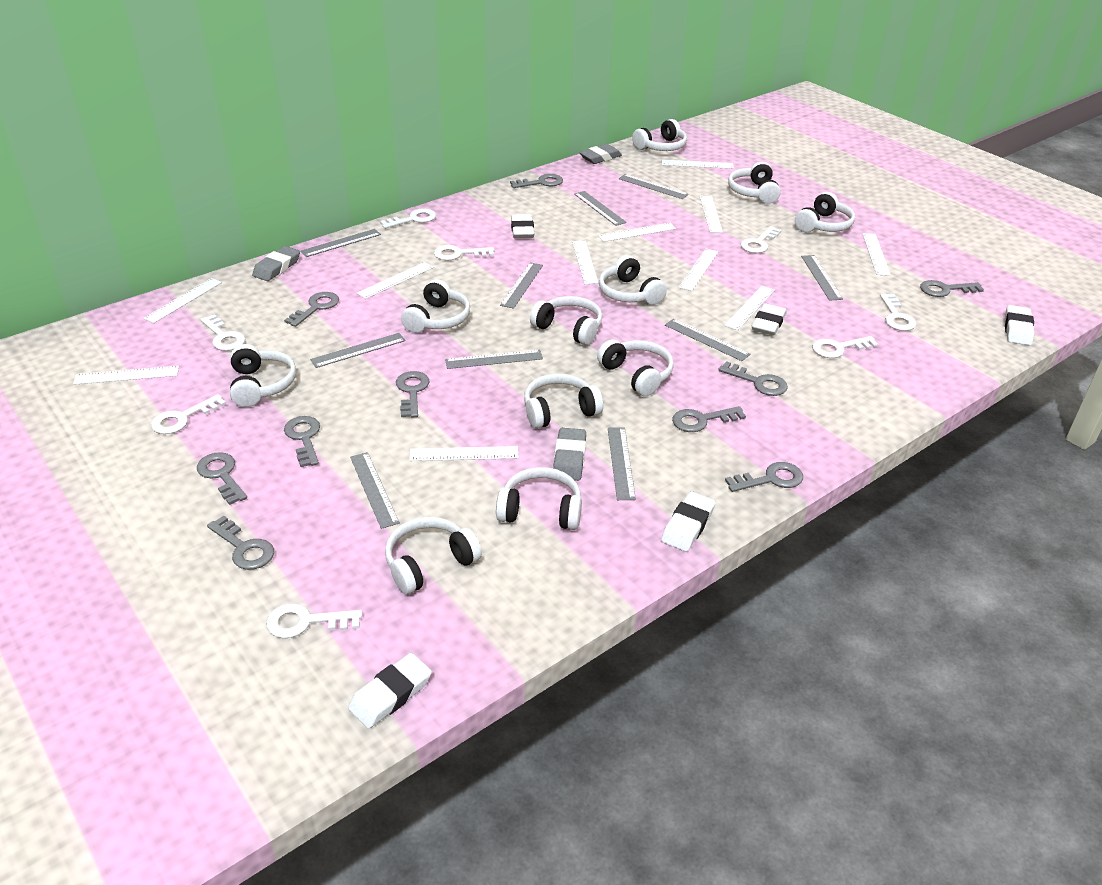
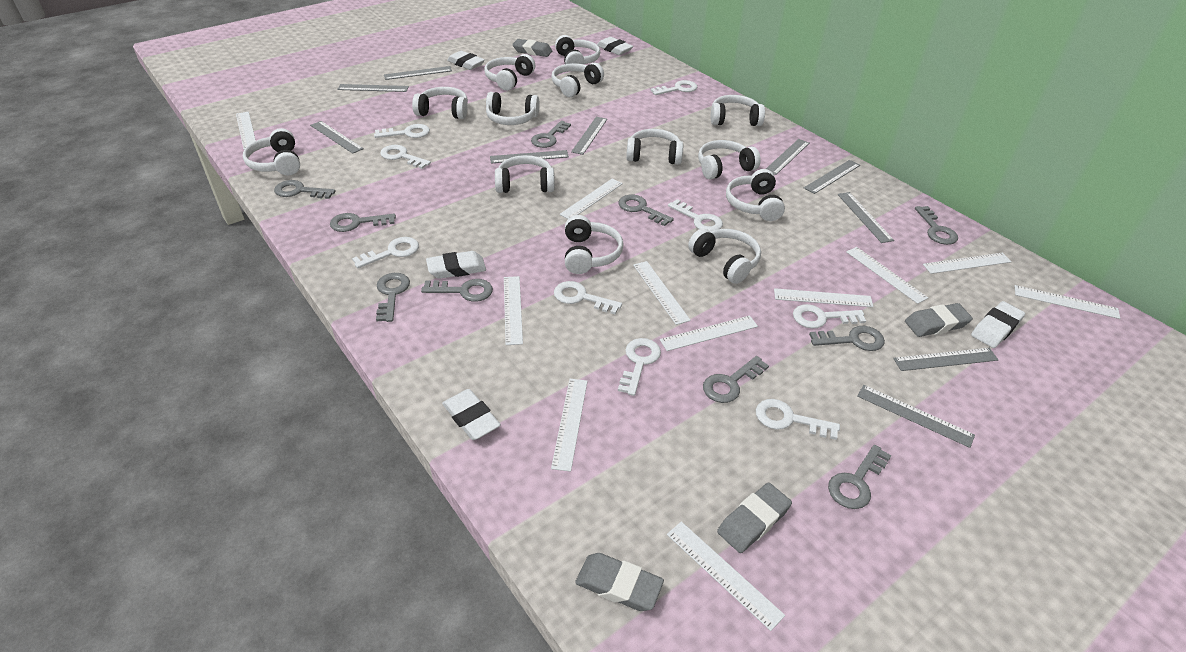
grey eraser: [252,246,300,281] [553,428,586,481] [579,144,622,164] = 3 -> [512,39,552,57] [575,553,664,611] [717,483,792,553] [905,303,973,337] = 4
white headphones: [230,344,296,407] [385,517,482,595] [401,279,470,333] [496,467,582,530] [524,373,603,429] [530,296,603,345] [597,340,674,396] [599,255,667,305] [632,119,687,151] [728,162,781,204] [795,192,855,232] = 11 -> [243,128,300,175] [412,87,468,119] [484,54,535,91] [486,92,540,125] [495,155,555,193] [551,63,604,97] [555,35,600,64] [565,215,623,274] [626,129,683,165] [688,229,761,284] [698,140,761,179] [711,95,765,126] [726,169,785,221] = 13
white key: [151,394,226,434] [200,314,245,351] [266,603,362,638] [380,208,436,229] [434,245,495,260] [741,226,781,253] [812,336,878,358] [880,294,916,331] = 8 -> [352,237,419,268] [374,124,430,138] [380,145,431,169] [554,281,622,314] [618,338,661,396] [651,80,697,95] [668,199,723,231] [756,399,840,440] [793,304,866,328] = 9

